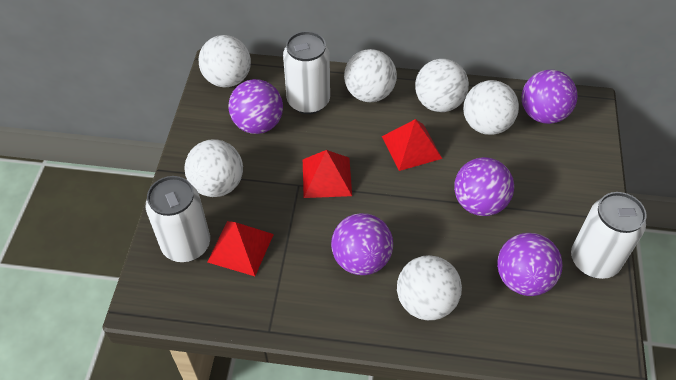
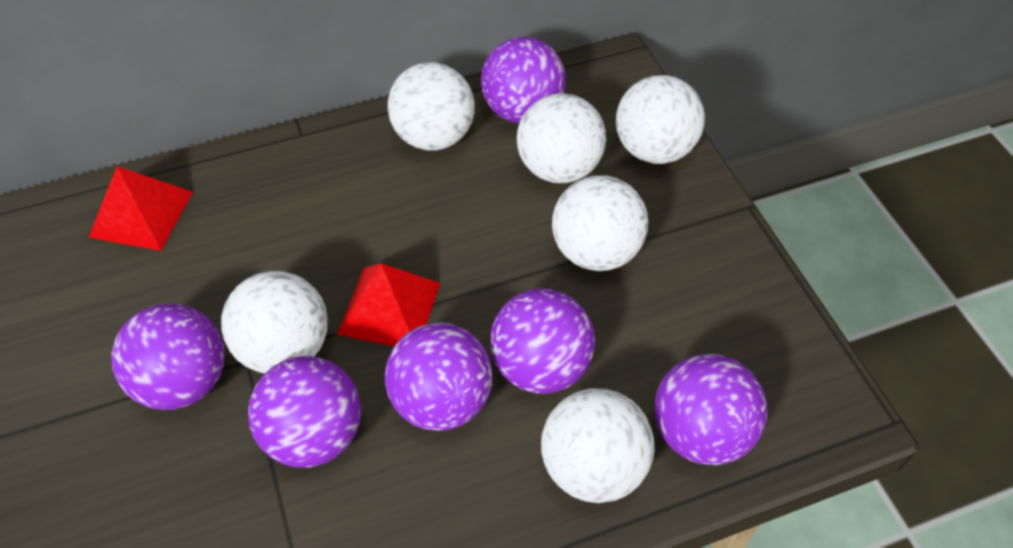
purple ball: [229,79,283,134] [331,213,393,275] [454,157,514,216] [497,233,563,296] [522,70,577,124] = 5 -> [111,304,225,410] [248,356,361,468] [385,323,492,431] [481,37,566,123] [490,288,595,394] [655,354,768,465] = 6
red pyramid: [207,221,274,276] [303,150,352,198] [382,119,442,171] = 3 -> [88,166,193,251] [337,263,441,346] = 2
white can: [146,176,210,262] [283,31,330,114] [571,192,647,279] = 3 -> none = 0

